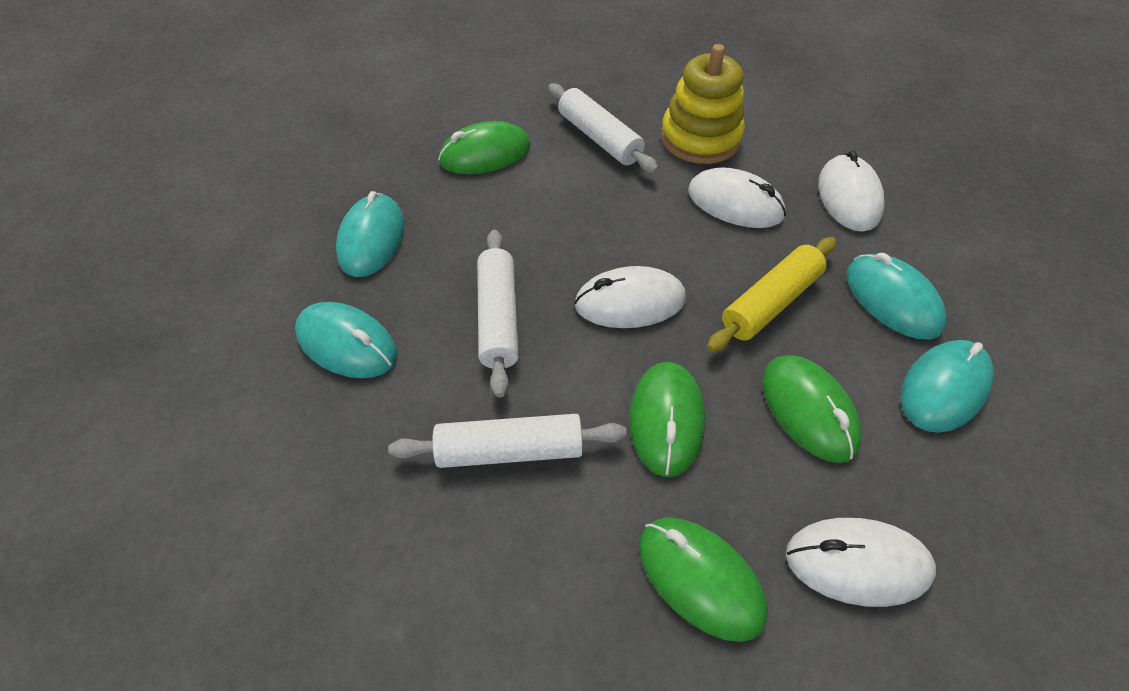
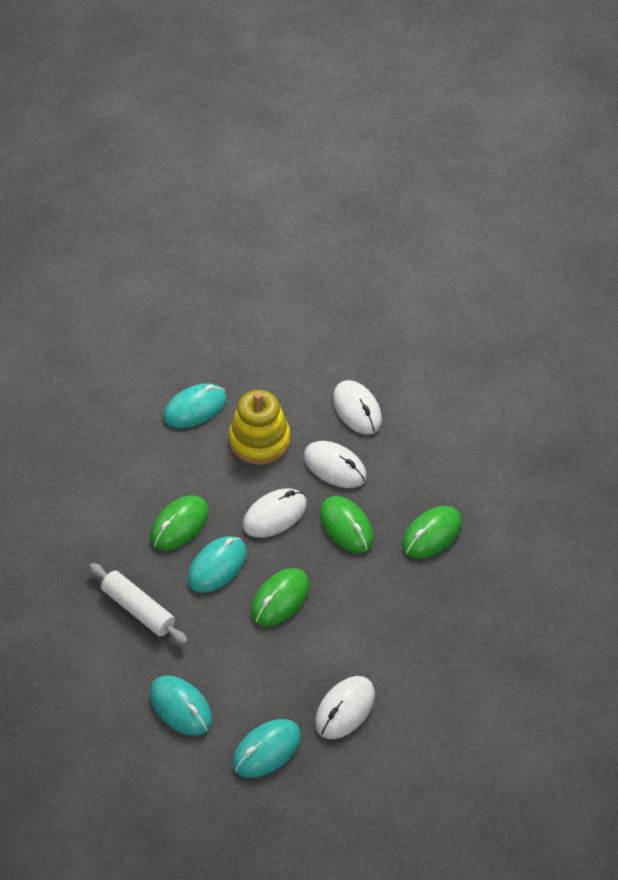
white rolling pin: [388,414,627,468] [477,230,519,398] [548,83,658,173] = 3 -> [89,563,188,644] = 1
yellow rolling pin: [707,237,836,352] = 1 -> none = 0

